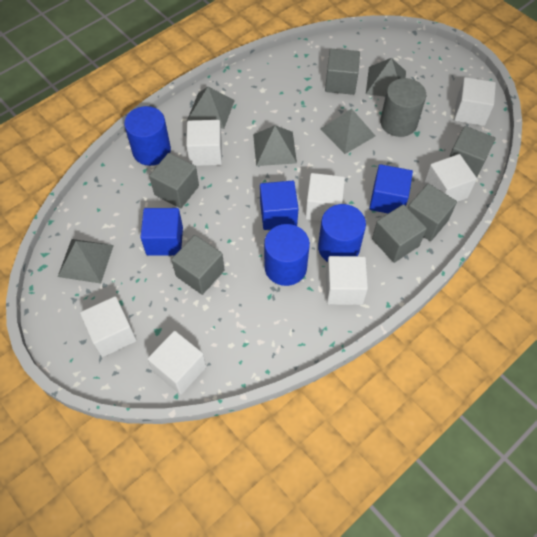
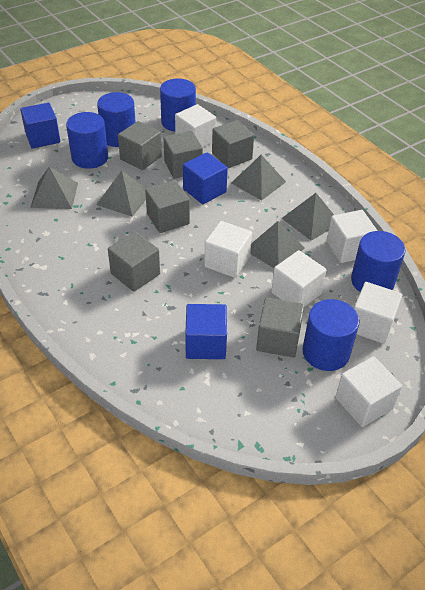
blue cylinder: [124,106,171,166] [264,224,310,286] [318,204,366,262] = 3 -> [66,112,108,169] [97,92,136,147] [160,78,196,132] [302,299,359,371] [351,231,405,292] = 5
grey cylinder: [380,78,426,137] = 1 -> none = 0
white cube: [80,296,137,357] [148,331,206,395] [186,120,222,166] [305,173,345,221] [326,256,368,305] [424,154,477,202] [454,77,496,126] = 7 -> [175,104,216,147] [204,221,252,278] [271,250,326,307] [327,210,378,263] [336,356,402,427] [354,282,402,344] = 6

